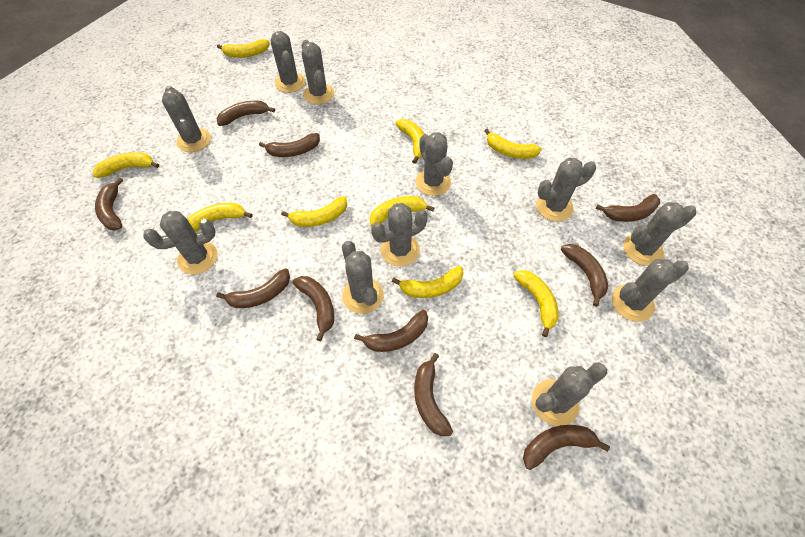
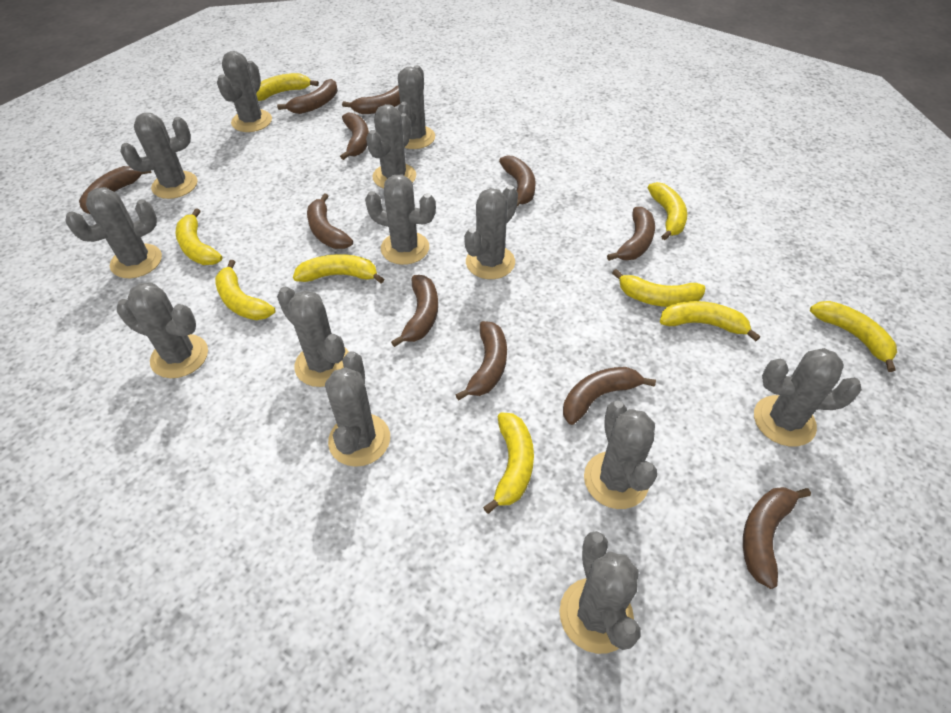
brown banana: [95,177,123,230] [216,268,290,308] [217,101,275,126] [259,133,320,157] [293,276,334,341] [354,310,428,352] [414,353,453,436] [523,425,610,470] [561,244,608,307] [595,194,660,222] = 10 -> [79,166,151,214] [277,79,338,114] [307,193,353,249] [340,113,369,160] [342,86,400,114] [391,275,438,347] [456,321,507,401] [499,155,536,208] [563,367,656,425] [607,207,655,261] [743,487,811,589] = 11
grey cactus: [143,211,218,274] [162,86,211,152] [271,31,305,93] [302,40,334,104] [342,241,384,314] [371,203,428,267] [415,132,453,196] [532,362,607,426] [536,158,596,221] [612,259,689,322] [623,202,696,266] = 11 -> [66,187,162,278] [117,282,208,378] [120,113,197,199] [217,51,272,132] [277,287,349,387] [325,351,390,467] [365,175,436,265] [366,104,416,188] [398,65,435,149] [464,185,518,279] [559,531,640,654] [584,401,657,509] [754,348,862,447] = 13

